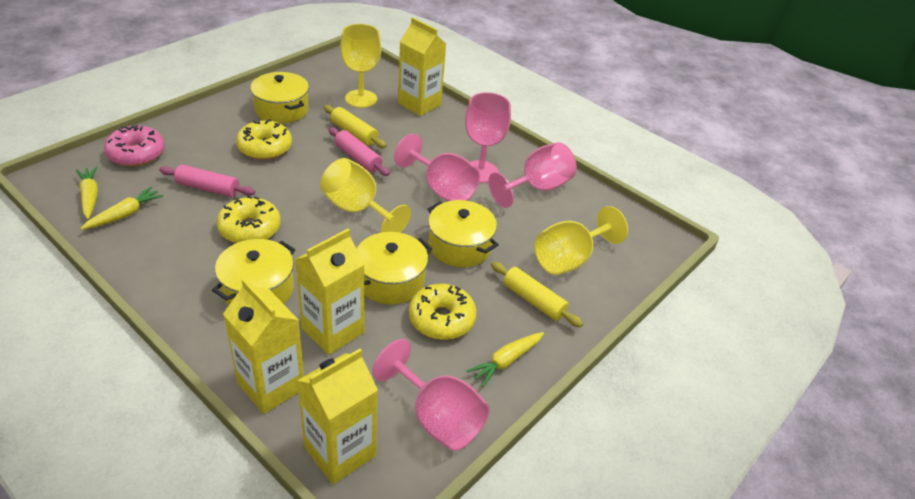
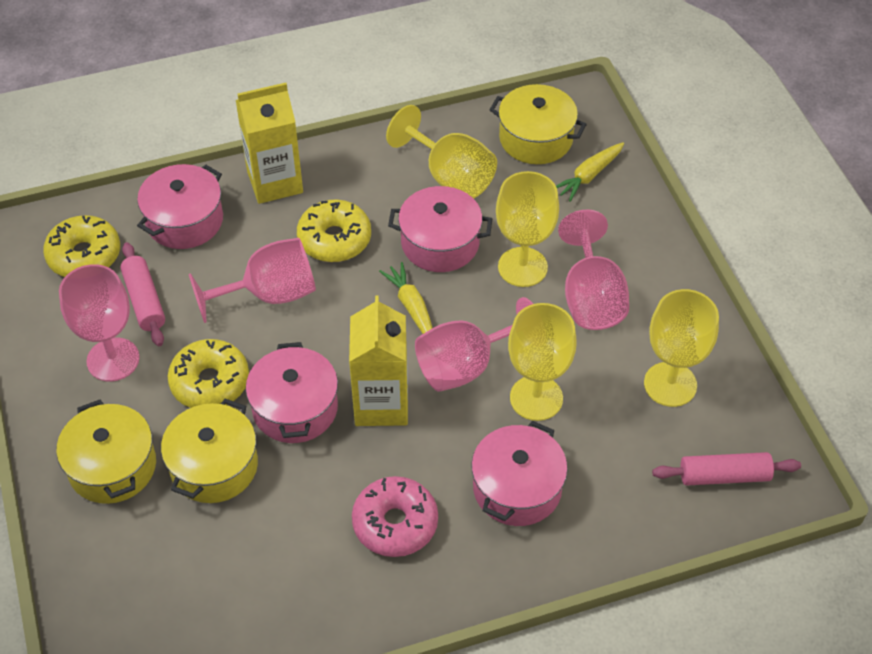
pink pot: none = 0 -> [137,164,223,249] [246,342,338,443] [388,186,492,272] [471,421,568,526] = 4
yellow carrot: [76,166,98,219] [80,186,164,230] [467,332,544,387] = 3 -> [379,262,432,334] [556,142,624,202] = 2
yellow carton: [223,279,304,414] [295,229,365,355] [297,349,378,484] [398,17,446,116] = 4 -> [236,83,303,204] [349,295,408,426] = 2
yellow goblet: [320,158,411,233] [340,24,381,108] [534,206,628,275] = 3 -> [386,105,497,199] [496,171,559,287] [508,303,576,421] [644,289,719,407] = 4
yellow pot: [212,239,296,306] [250,72,309,124] [357,232,432,305] [428,200,499,267] = 4 -> [56,400,156,504] [161,399,258,503] [490,84,587,164] = 3
yellow rolling pin: [324,105,387,148] [491,262,583,327] = 2 -> none = 0

